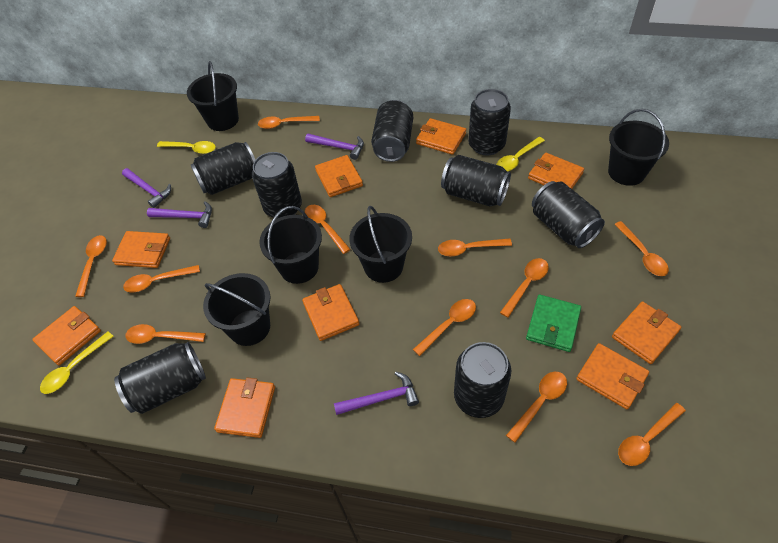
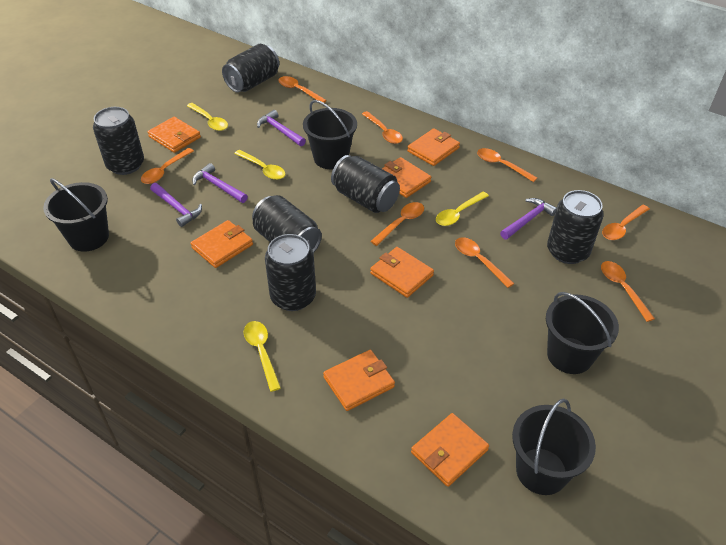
black bucket: [187,61,239,131] [203,273,271,346] [259,206,322,284] [349,206,412,283] [608,109,669,186] = 5 -> [43,178,109,252] [303,100,357,169] [512,398,596,495] [546,292,619,374] = 4
black can: [114,342,206,414] [191,142,255,195] [252,152,302,218] [371,100,413,162] [441,155,511,206] [454,342,511,418] [468,89,511,156] [532,181,605,248] = 8 -> [93,107,144,175] [222,44,279,93] [252,195,322,253] [265,234,316,311] [331,155,400,213] [547,190,604,264] = 6
green wallet: [526,295,581,352] = 1 -> none = 0
orange spoon: [75,235,107,297] [123,265,200,292] [125,324,206,344] [258,116,320,129] [305,205,351,254] [413,299,476,356] [438,238,512,256] [500,258,549,318] [506,372,567,443] [614,221,669,276] [618,403,686,466] = 11 -> [141,148,194,184] [278,76,327,103] [362,111,403,144] [370,202,424,246] [455,237,514,288] [477,148,537,182] [601,261,655,322] [602,205,650,240] = 8
orange wallet: [32,306,101,365] [112,231,170,268] [214,377,275,438] [302,284,359,341] [315,155,363,197] [416,118,466,155] [528,153,584,189] [576,343,649,409] [612,301,681,364] = 9 -> [148,117,201,153] [191,220,253,268] [323,350,395,411] [370,247,434,298] [382,157,431,198] [407,128,460,166] [411,413,489,487] = 7
yellow spoon: [40,331,114,394] [157,141,216,154] [497,137,545,171] = 3 -> [187,103,228,131] [234,150,285,180] [244,321,281,392] [436,192,489,226] = 4

